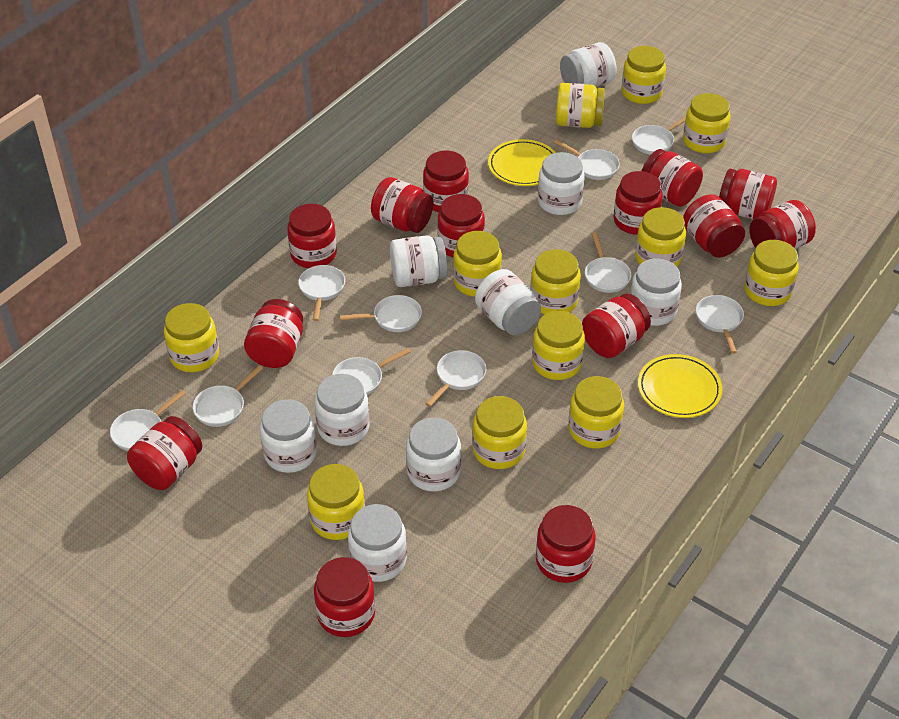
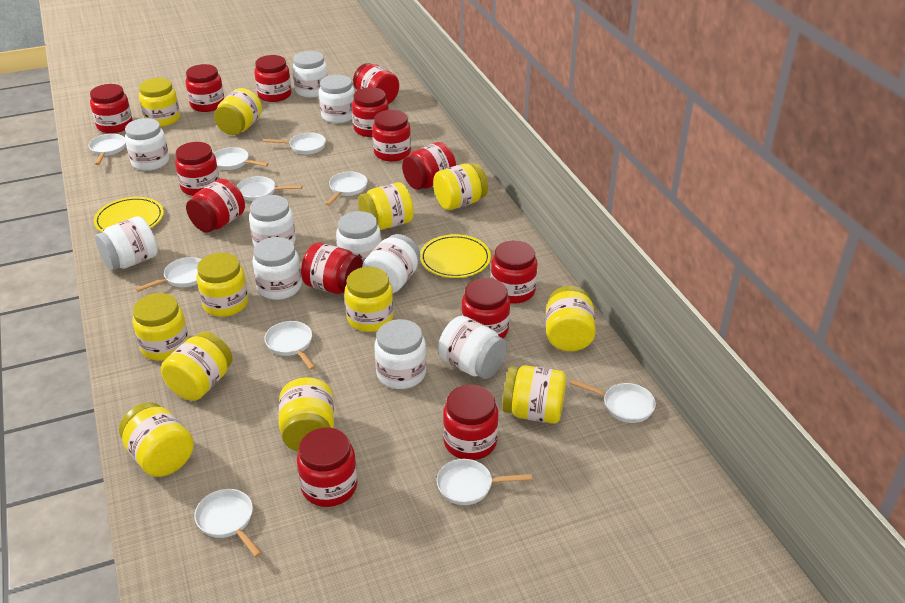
white jar: [260,399,317,473] [315,374,370,446] [348,504,407,582] [390,235,448,287] [406,417,461,491] [475,269,541,335] [538,152,585,215] [560,42,617,87] [630,258,682,326] = 9 -> [95,216,158,270] [125,118,169,171] [249,195,296,247] [252,237,302,300] [292,51,328,98] [319,75,355,123] [336,211,381,262] [362,234,420,293] [374,319,426,389] [438,316,507,379] = 10

